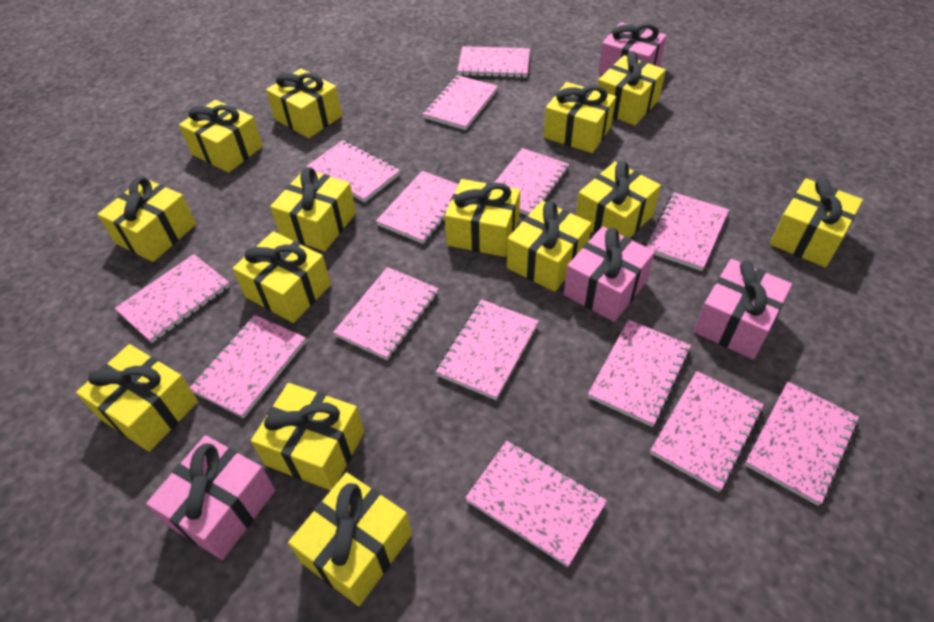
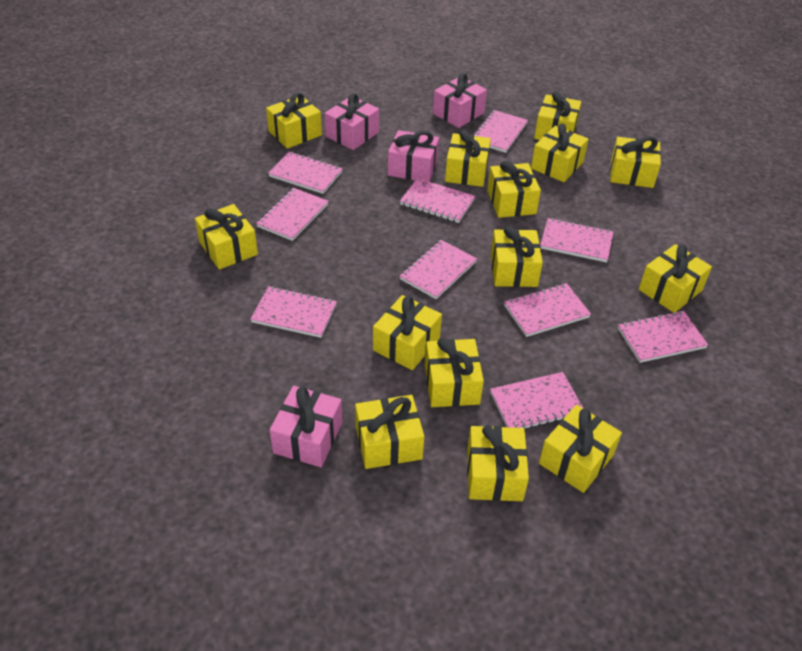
pink notebook: [114,254,230,343] [190,315,306,418] [306,140,400,203] [333,267,439,360] [376,171,459,244] [423,75,498,130] [436,299,539,400] [457,46,530,78] [465,441,607,567] [494,148,569,216] [588,320,691,427] [645,192,729,271] [650,371,764,492] [745,382,859,506] = 14 -> [251,286,337,338] [256,188,329,241] [268,152,343,194] [400,178,475,223] [400,240,477,299] [474,110,528,153] [490,372,584,429] [504,283,591,337] [540,218,613,263] [618,311,708,363] = 10

